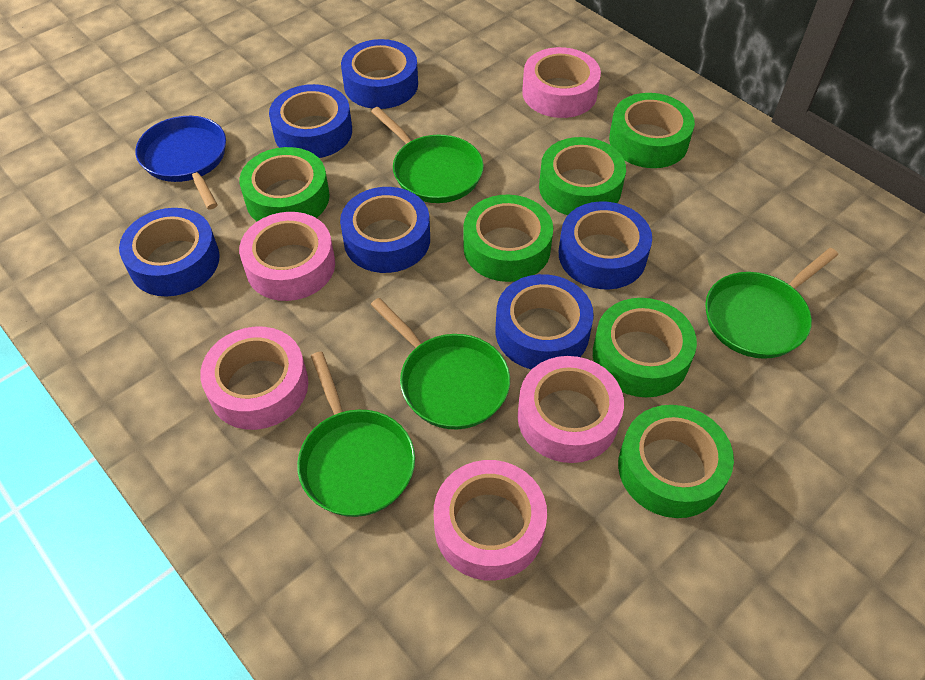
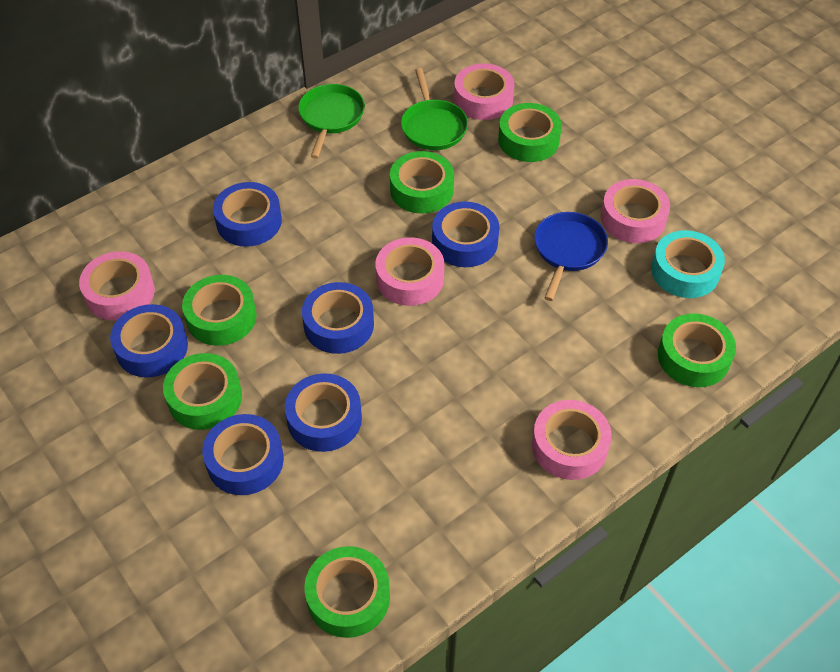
green pan: [297,351,415,517] [371,107,484,203] [371,298,510,429] [705,248,838,359] = 4 -> [298,84,365,159] [401,68,468,150] = 2
turquoise tape: none = 0 -> [651,230,725,298] = 1

